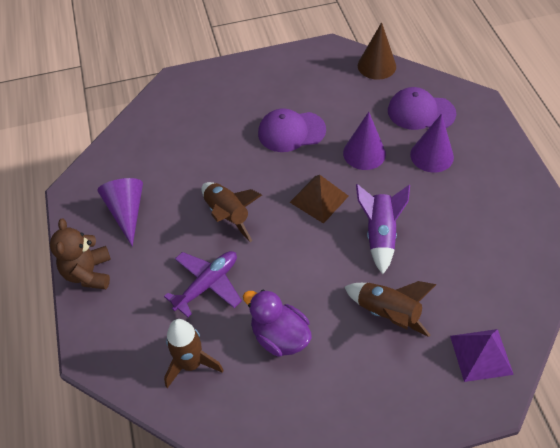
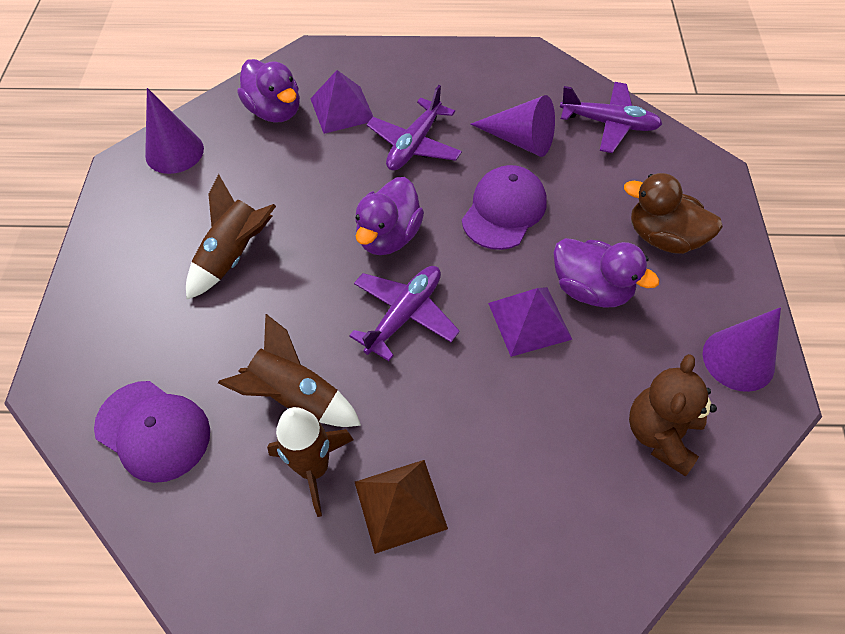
brown cone: [358,22,396,80] = 1 -> none = 0
brown duck: none = 0 -> [624,173,723,254] = 1
purple duck: [243,290,312,357] = 1 -> [238,59,300,123] [355,177,424,255] [553,238,659,308] = 3
purple plane: [164,251,242,317] = 1 -> [349,266,460,361] [367,85,462,171] [560,82,662,153] = 3
purple pyramid: [450,329,514,382] = 1 -> [310,70,373,134] [488,287,572,357] = 2
purple rocket: [356,184,410,274] = 1 -> none = 0

